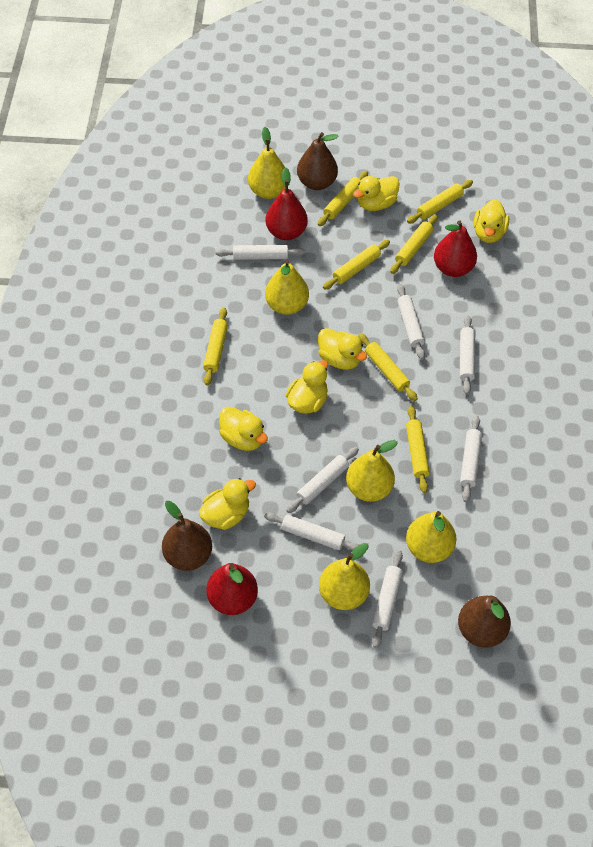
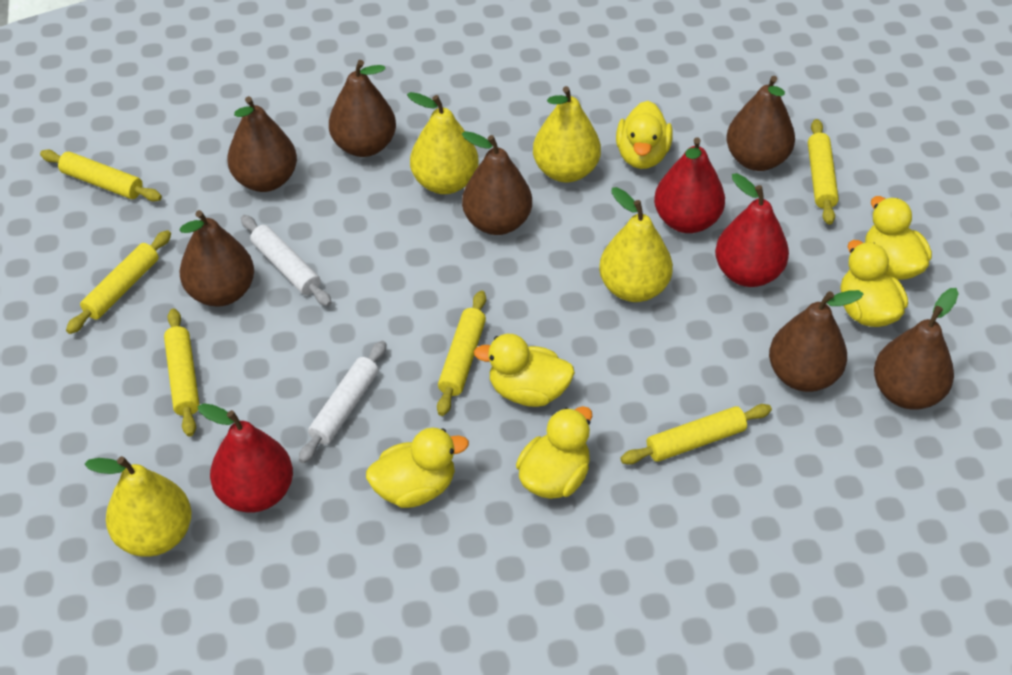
brown pear: [162,501,212,571] [297,132,339,190] [458,596,511,648] = 3 -> [180,210,254,307] [227,96,297,192] [329,60,396,157] [462,131,532,235] [726,76,795,171] [769,290,863,392] [874,288,959,410] = 7
white rolling pin: [216,245,306,260] [264,513,359,551] [286,447,359,513] [372,550,403,648] [397,284,425,360] [460,315,475,394] [460,416,482,502] = 7 -> [241,215,332,306] [299,341,386,463] = 2
yellow pear: [248,127,285,199] [265,260,309,315] [319,543,370,610] [346,440,398,502] [406,511,456,563] = 5 -> [85,456,192,557] [407,92,479,194] [533,86,601,183] [599,187,673,302] = 4
yellow rolling pin: [203,307,228,385] [318,171,368,226] [323,240,390,289] [358,333,418,401] [390,214,438,274] [406,406,430,493] [407,180,473,223] = 7 -> [40,150,162,202] [66,230,171,334] [164,309,199,437] [437,290,486,416] [620,404,772,465] [808,119,839,225] = 6

